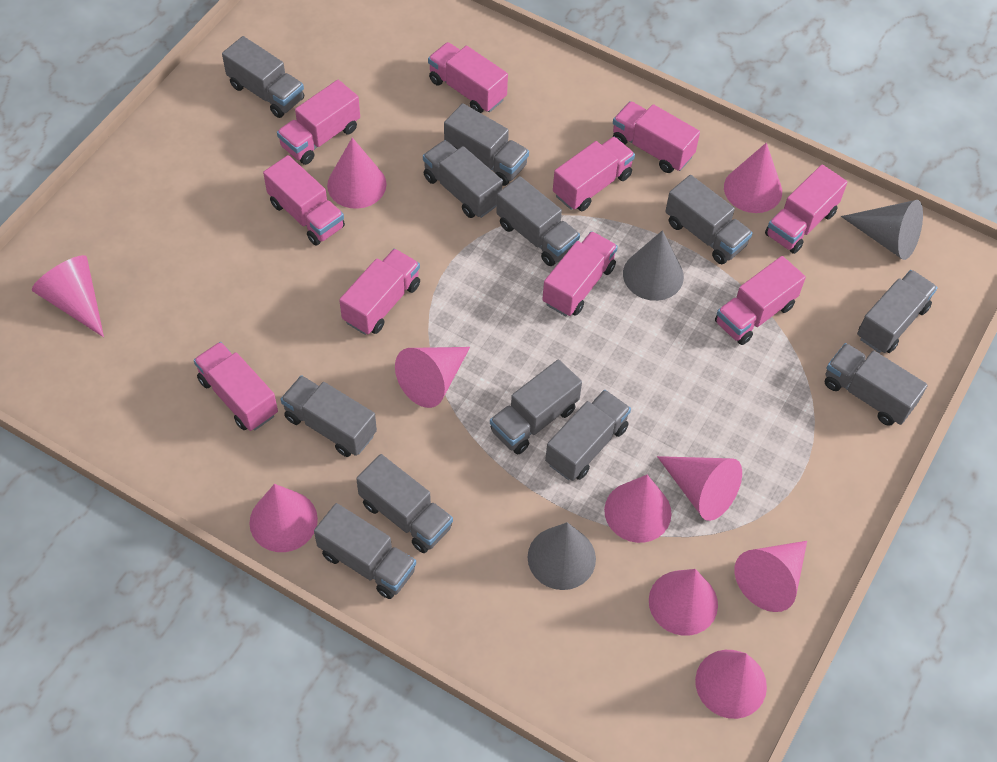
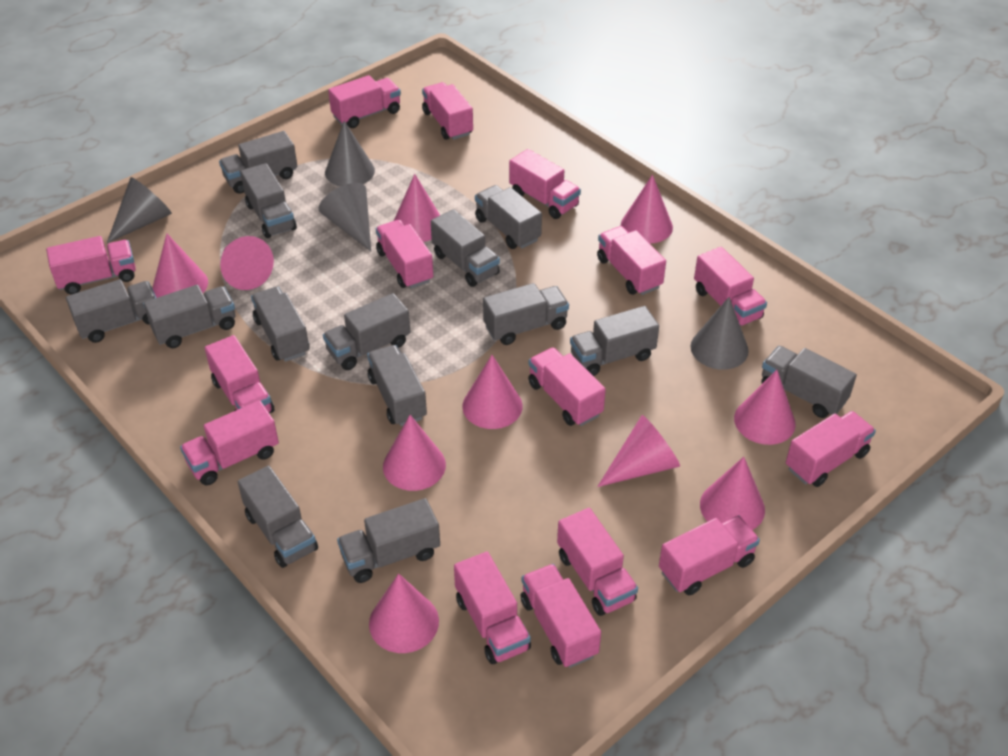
grey cone: [528,522,596,590] [623,230,684,301] [841,200,923,260] = 3 -> [107,177,172,243] [318,183,371,251] [325,121,375,187] [690,297,749,370] = 4
grey truck: [222,36,304,118] [280,375,377,457] [314,503,416,599] [356,454,453,553] [423,140,502,218] [444,103,529,186] [490,359,582,455] [496,176,580,266] [545,390,631,481] [665,175,753,264] [825,343,928,426] [857,270,938,353] = 12 -> [66,279,156,343] [144,285,235,348] [219,131,297,194] [238,465,318,568] [240,163,297,238] [251,287,309,362] [323,293,410,370] [337,498,440,583] [367,345,427,426] [431,209,500,287] [475,185,542,249] [483,283,569,345] [570,306,659,376] [761,346,857,418] = 14
pink truck: [194,342,278,431] [263,155,345,245] [277,80,360,165] [339,249,420,335] [428,42,508,113] [542,231,618,316] [553,137,635,211] [613,101,700,173] [715,256,806,345] [765,165,847,254] = 10 -> [46,236,136,295] [180,400,279,485] [205,335,275,413] [328,75,401,128] [376,220,433,289] [422,82,473,140] [454,552,531,664] [509,149,581,219] [521,564,601,668] [528,347,606,426] [557,508,638,616] [597,226,666,295] [659,515,760,595] [694,247,767,326] [786,411,876,487] = 15

